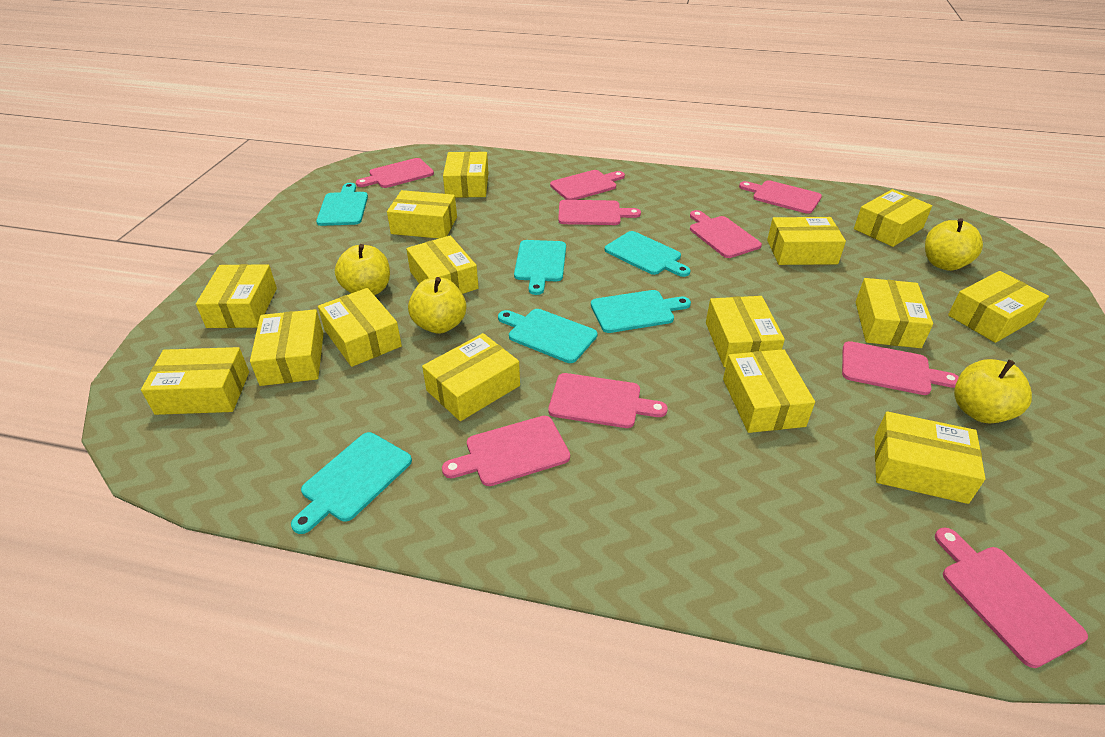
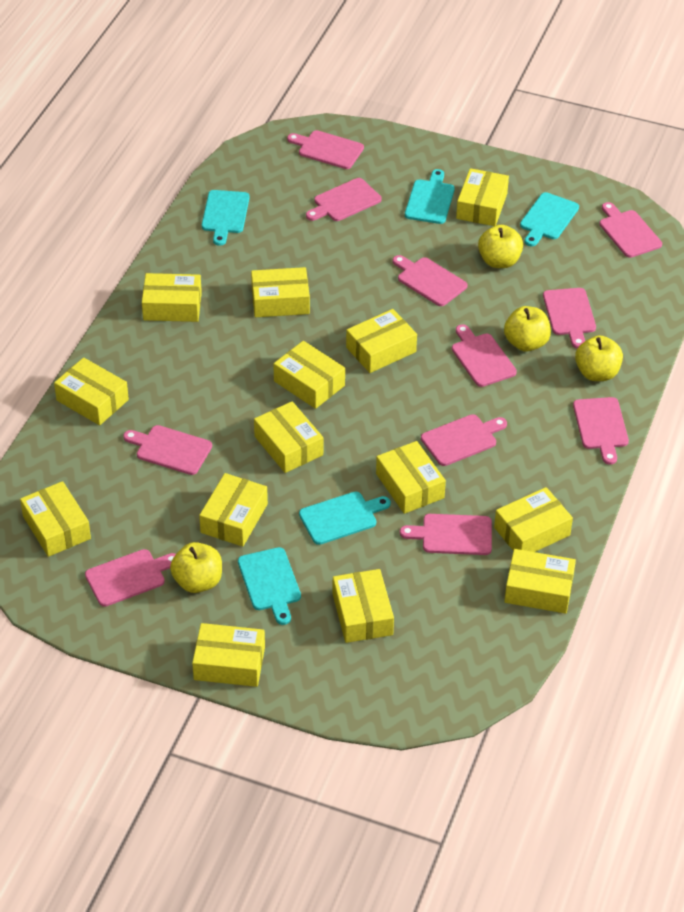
pink cutting board: [356,158,434,188] [442,416,570,486] [548,373,668,428] [550,170,625,200] [558,200,641,225] [690,210,762,258] [739,180,822,214] [842,341,959,395] [935,527,1088,668] = 9 -> [85,549,176,607] [123,425,212,475] [287,130,364,169] [306,178,382,221] [393,255,468,306] [400,514,492,555] [421,414,507,466] [452,324,517,387] [543,288,596,349] [573,397,629,465] [599,202,662,258] = 11
turquoise cutting board: [291,432,412,534] [316,183,368,226] [498,309,597,363] [514,240,566,295] [591,290,691,333] [605,231,691,277] = 6 -> [202,190,249,246] [238,547,301,625] [299,492,391,545] [405,169,455,224] [520,192,579,246] = 5
yellow box: [141,347,249,415] [196,264,277,328] [250,309,324,386] [318,288,402,367] [387,190,457,239] [406,236,479,294] [422,333,520,421] [443,152,489,197] [706,296,785,367] [723,349,815,433] [767,217,846,265] [854,189,932,247] [855,278,933,348] [875,411,986,504] [948,271,1049,343] = 15 -> [20,481,91,557] [54,358,129,425] [142,273,202,322] [192,623,265,687] [199,473,268,547] [251,267,310,317] [254,401,323,473] [274,341,345,409] [332,569,394,643] [346,309,417,373] [376,441,446,514] [456,168,509,226] [494,487,573,552] [504,549,576,614] = 14

